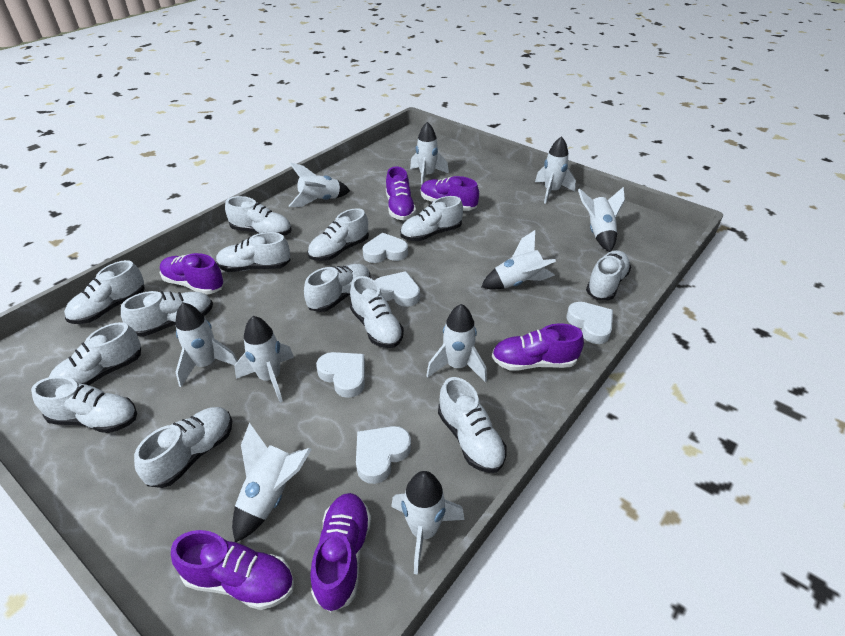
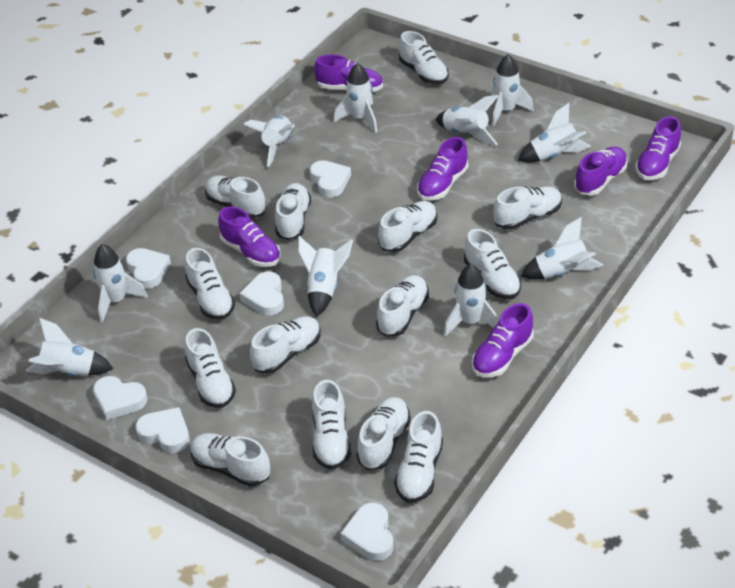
white heart: [316,352,365,398] [356,426,411,484] [363,232,408,263] [375,271,420,307] [567,302,613,344] = 5 -> [93,376,148,420] [126,248,171,289] [135,407,190,453] [239,272,284,316] [310,160,351,198] [340,503,393,561] = 6
white shoe: [31,376,137,433] [49,322,141,385] [64,260,145,324] [121,291,213,337] [134,407,232,488] [216,232,291,272] [225,196,292,236] [304,264,371,312] [307,208,369,261] [350,276,404,348] [400,196,463,241] [438,377,507,473] [586,250,631,300] = 13 -> [185,248,235,320] [185,328,236,408] [190,433,270,487] [205,176,266,219] [250,316,321,374] [275,183,311,240] [312,380,351,470] [356,397,411,470] [376,275,429,337] [378,201,437,252] [394,411,443,503] [399,31,449,84] [464,229,521,299] [494,187,562,229] = 14

